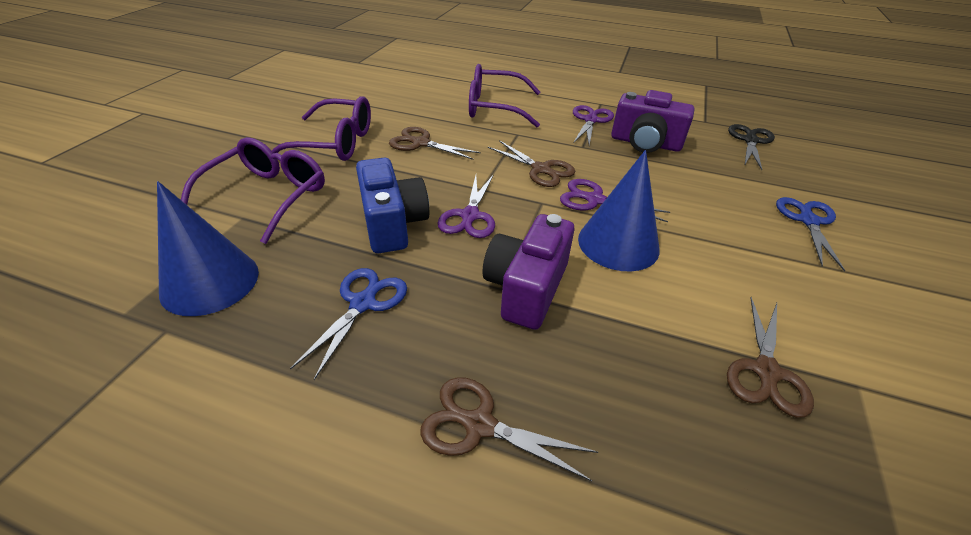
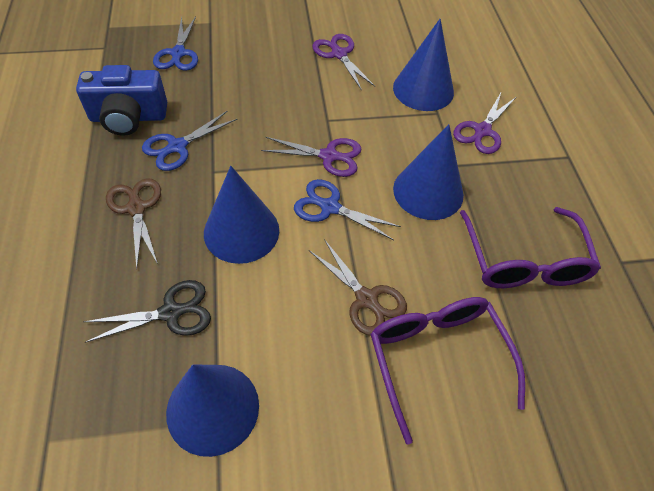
blue cone: [157,181,259,316] [578,150,660,272] = 2 -> [166,365,259,457] [204,166,279,264] [393,19,454,111] [393,124,464,220] = 4
blue scissors: [290,268,407,380] [776,197,845,272] = 2 -> [142,111,237,171] [153,16,198,71] [294,179,401,240] = 3
brown scissors: [389,127,481,160] [420,377,598,481] [488,140,576,187] [727,297,814,418] = 4 -> [106,178,161,269] [309,239,407,336] = 2
purple camera: [483,214,574,330] [611,90,694,153] = 2 -> none = 0
purple glasses: [181,137,325,244] [272,96,371,161] [469,64,540,127] = 3 -> [370,297,525,445] [460,207,601,288] = 2

